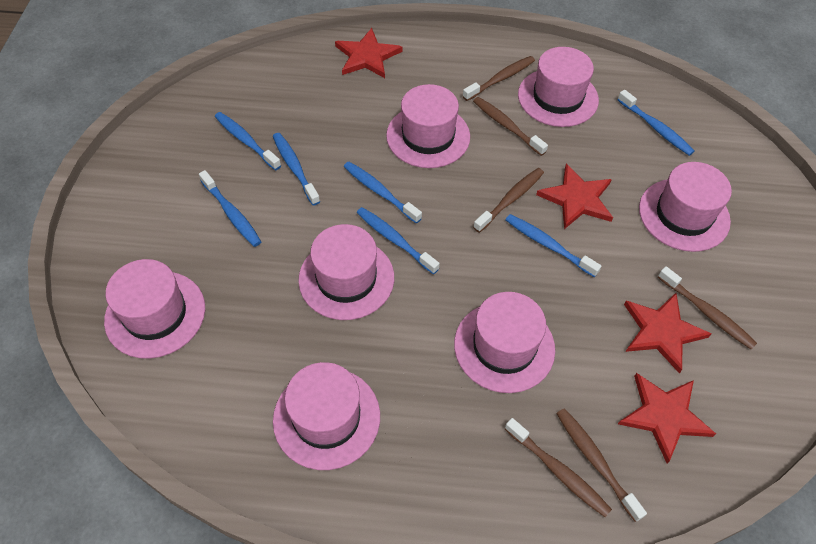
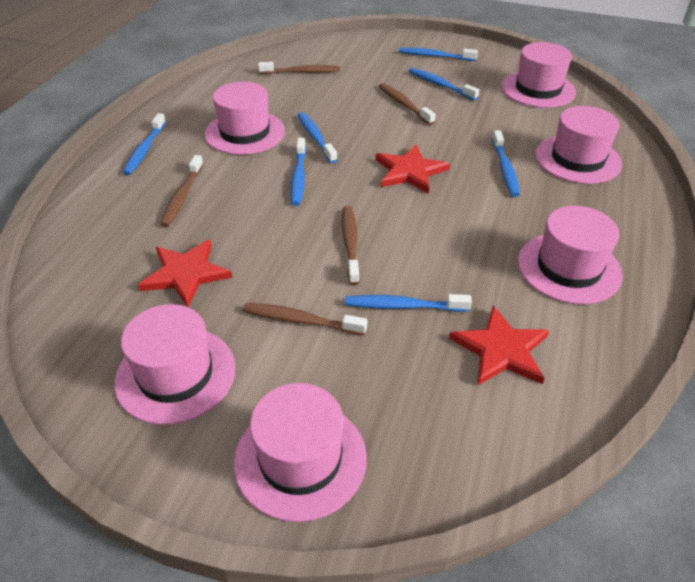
brown toothbrush: [463,56,535,101] [473,97,548,156] [473,168,544,233] [505,418,612,517] [556,408,647,522] [658,266,757,349] = 6 -> [160,155,204,227] [243,303,367,335] [258,62,340,74] [342,206,360,285] [379,83,436,125] = 5
pink hat: [104,259,205,359] [273,362,380,470] [298,224,394,320] [386,84,470,168] [454,292,555,393] [518,47,599,127] [639,162,732,252] = 7 -> [114,304,235,425] [205,82,285,155] [234,383,367,522] [502,42,576,108] [518,206,623,304] [535,106,622,184] = 6
red star: [335,28,402,78] [536,164,613,229] [618,373,716,463] [624,293,711,373] = 4 -> [138,240,232,307] [375,144,450,194] [449,305,550,385] = 3

